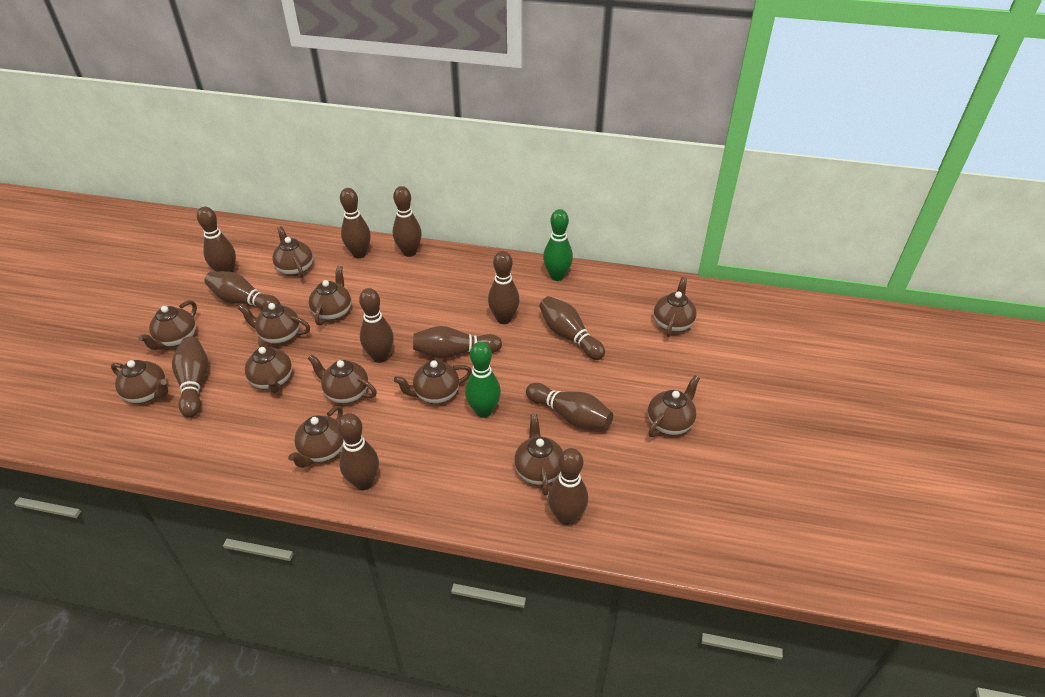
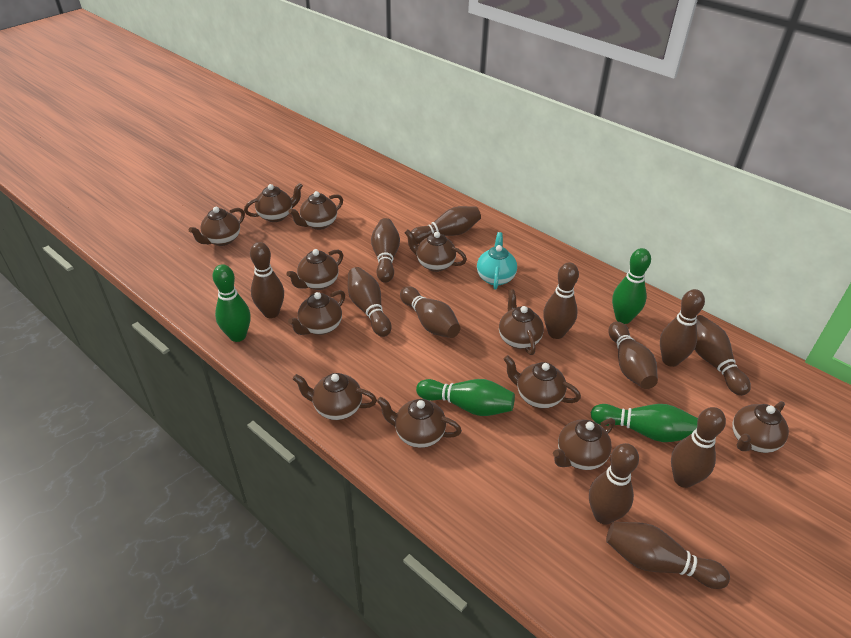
green bowling pin: [465,342,501,418] [543,209,573,281] = 2 -> [213,264,251,342] [416,379,515,416] [591,404,698,442] [612,248,651,324] = 4
turquoise teapot: none = 0 -> [477,232,517,290] = 1

